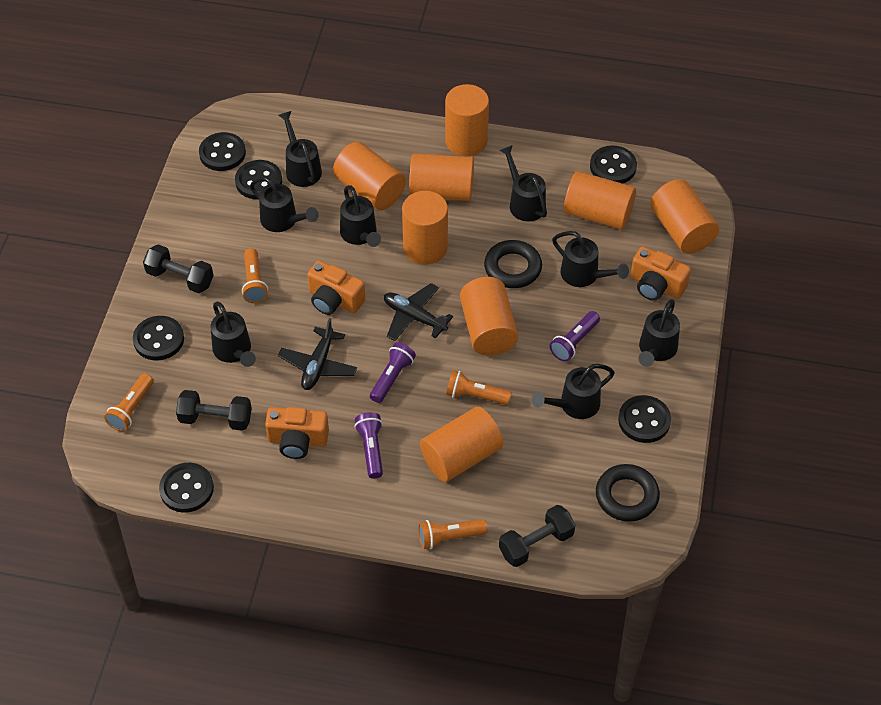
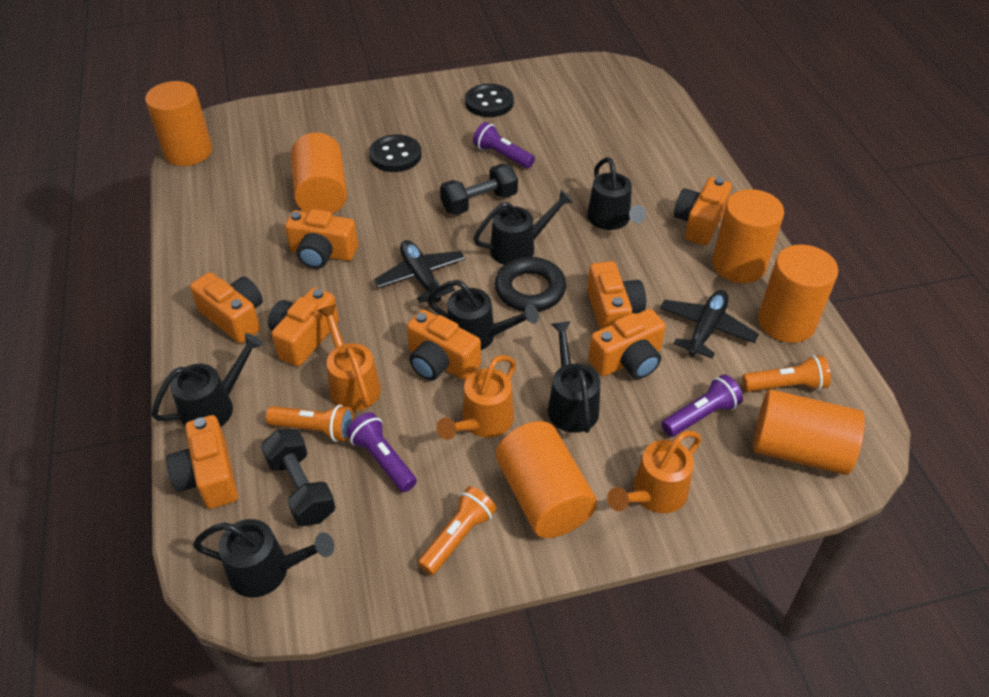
black button: [133,316,184,360] [159,463,214,513] [199,132,246,171] [235,160,282,199] [590,145,637,184] [618,395,671,443] = 6 -> [369,135,422,172] [465,84,514,117] = 2
black dumbbell: [143,244,214,293] [176,390,252,431] [499,505,575,567] = 3 -> [261,429,336,526] [440,164,518,215] = 2
black ring: [484,240,542,288] [596,464,660,522] = 2 -> [495,257,566,312] = 1
black watering can: [210,302,256,367] [250,177,319,232] [278,111,322,187] [340,185,381,247] [499,145,547,222] [532,364,615,419] [552,231,629,287] [638,299,680,367] = 8 -> [152,333,263,427] [193,519,334,597] [427,280,539,350] [473,190,573,265] [548,321,600,433] [587,157,646,230] = 6
orange camera: [265,407,329,459] [307,260,365,315] [630,247,691,301] = 3 -> [166,415,238,509] [190,272,263,343] [268,287,339,367] [285,209,358,269] [407,309,481,381] [587,261,646,330] [588,309,666,379] [674,177,732,245] = 8
orange cylinder: [333,142,406,210] [402,191,448,265] [409,153,474,201] [420,407,503,482] [445,84,489,156] [460,277,518,356] [564,171,636,230] [650,179,719,254] = 8 -> [145,81,212,166] [291,132,347,214] [496,421,597,538] [712,189,784,283] [753,389,865,475] [758,244,838,343] = 6
orange flashlight: [104,374,153,431] [242,248,268,303] [418,519,487,549] [446,370,512,405] = 4 -> [266,405,354,442] [418,486,497,575] [742,355,831,392] = 3
orange watering can: none = 0 -> [317,304,381,411] [436,355,516,440] [607,431,701,513] = 3

